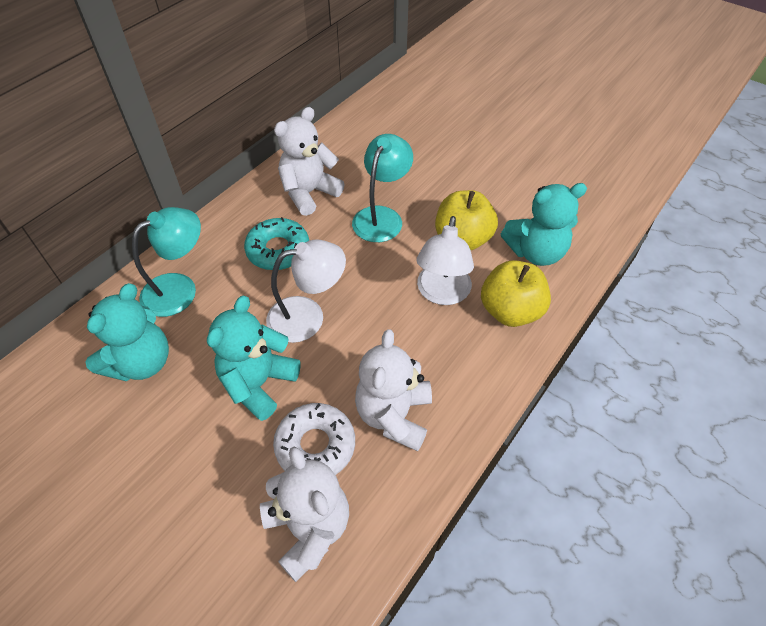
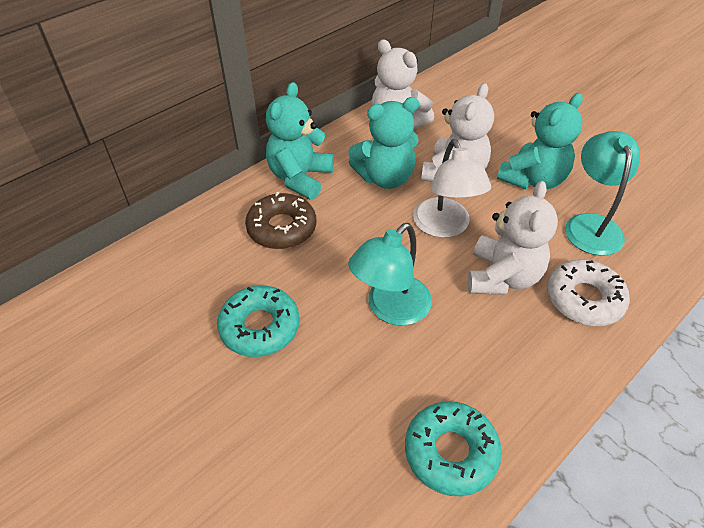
brown donut: none = 0 -> [245,192,316,249] = 1
turquoise donut: [244,217,309,270] = 1 -> [217,285,300,357] [405,401,502,496] = 2
white lamp: [266,240,346,343] [417,216,474,305] = 2 -> [413,139,491,238] = 1
yellow apple: [435,190,498,250] [481,260,551,327] = 2 -> none = 0

